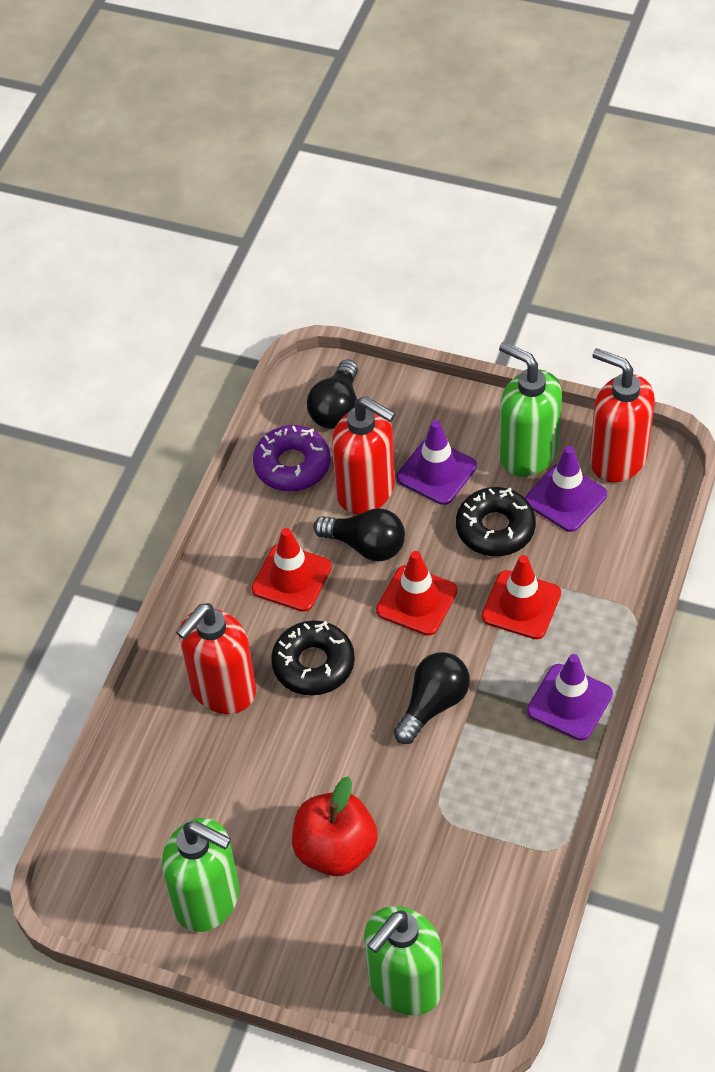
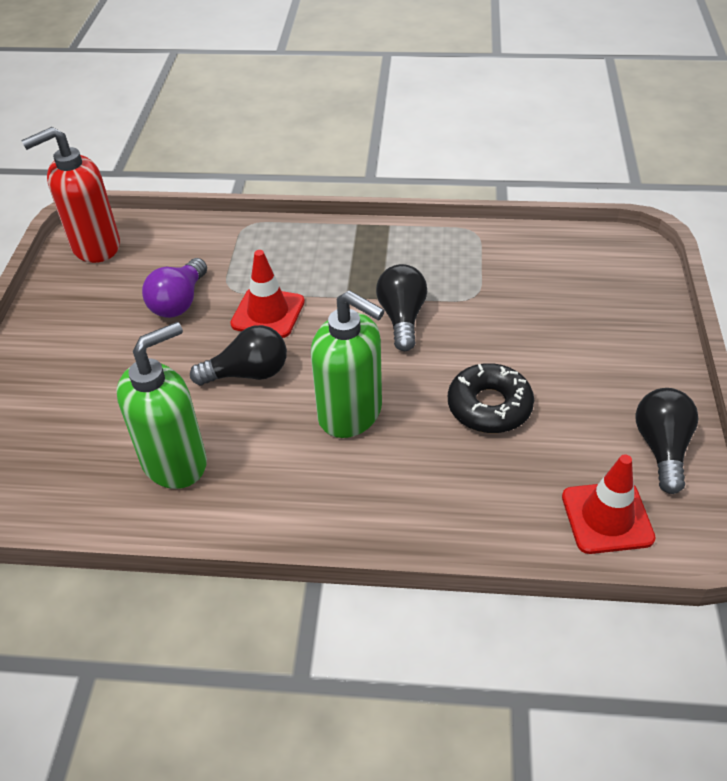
black donut: [271,620,355,696] [456,487,536,556] = 2 -> [448,363,534,433] = 1
green soap dispenser: [162,818,239,932] [364,906,442,1015] [499,342,562,477] = 3 -> [117,322,207,489] [311,290,385,438] = 2
purple donut: [253,425,331,491] = 1 -> none = 0
purple light bulb: none = 0 -> [142,258,207,318] = 1
purple traffic cone: [397,420,477,505] [525,446,607,532] [527,654,613,741] = 3 -> none = 0
red apple: [292,776,377,876] = 1 -> none = 0
red soap dispenser: [176,603,256,714] [332,396,396,514] [590,348,655,482] = 3 -> [21,127,120,263] = 1
red traffic cone: [252,528,332,612] [376,551,458,636] [482,555,561,639] = 3 -> [230,250,305,338] [562,454,656,554] = 2

